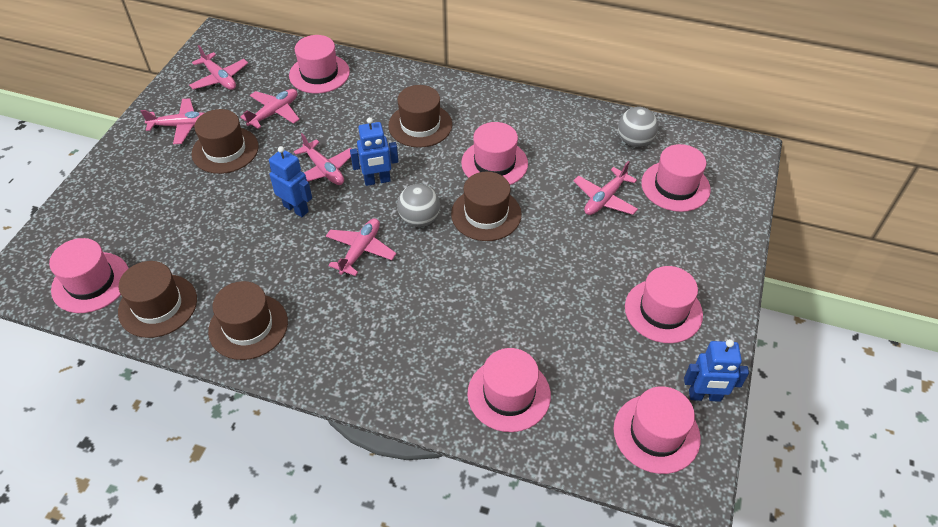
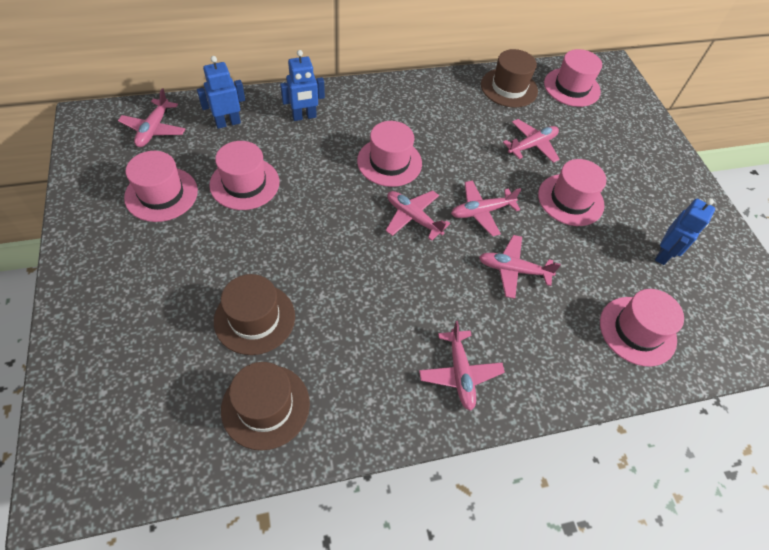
brown hat: [118,261,197,338] [192,109,259,174] [208,281,288,360] [388,85,452,148] [451,171,522,241] = 5 -> [214,274,295,355] [221,362,310,450] [481,49,538,108] = 3
grey ball: [397,184,440,227] [618,107,658,147] = 2 -> none = 0
pink hat: [49,238,129,313] [289,35,350,93] [461,122,528,185] [467,348,551,432] [613,386,701,474] [625,266,703,343] [641,144,711,212] = 7 -> [124,151,198,222] [209,141,280,210] [357,121,422,187] [538,159,607,226] [544,49,602,107] [600,289,684,366] = 6

